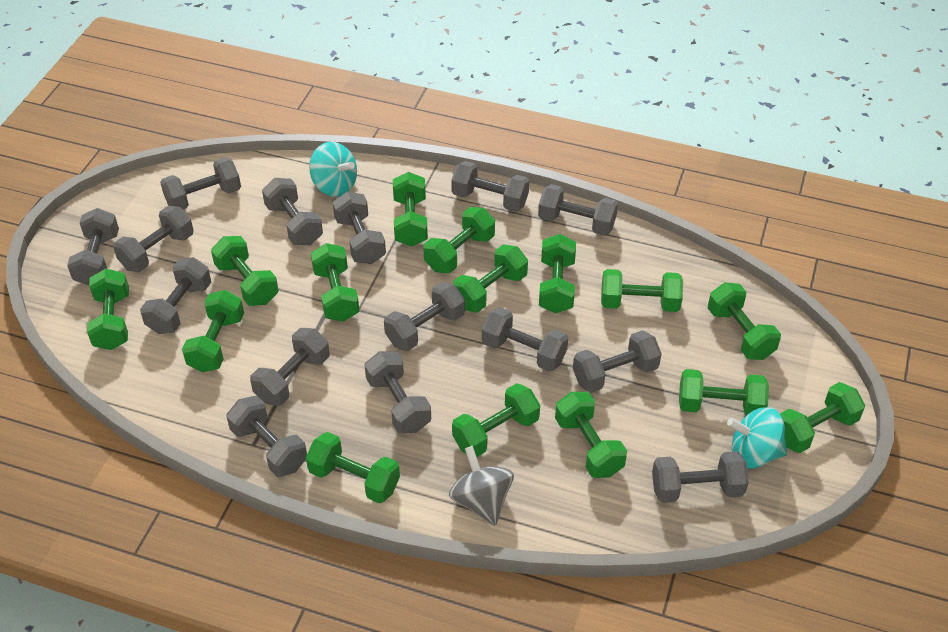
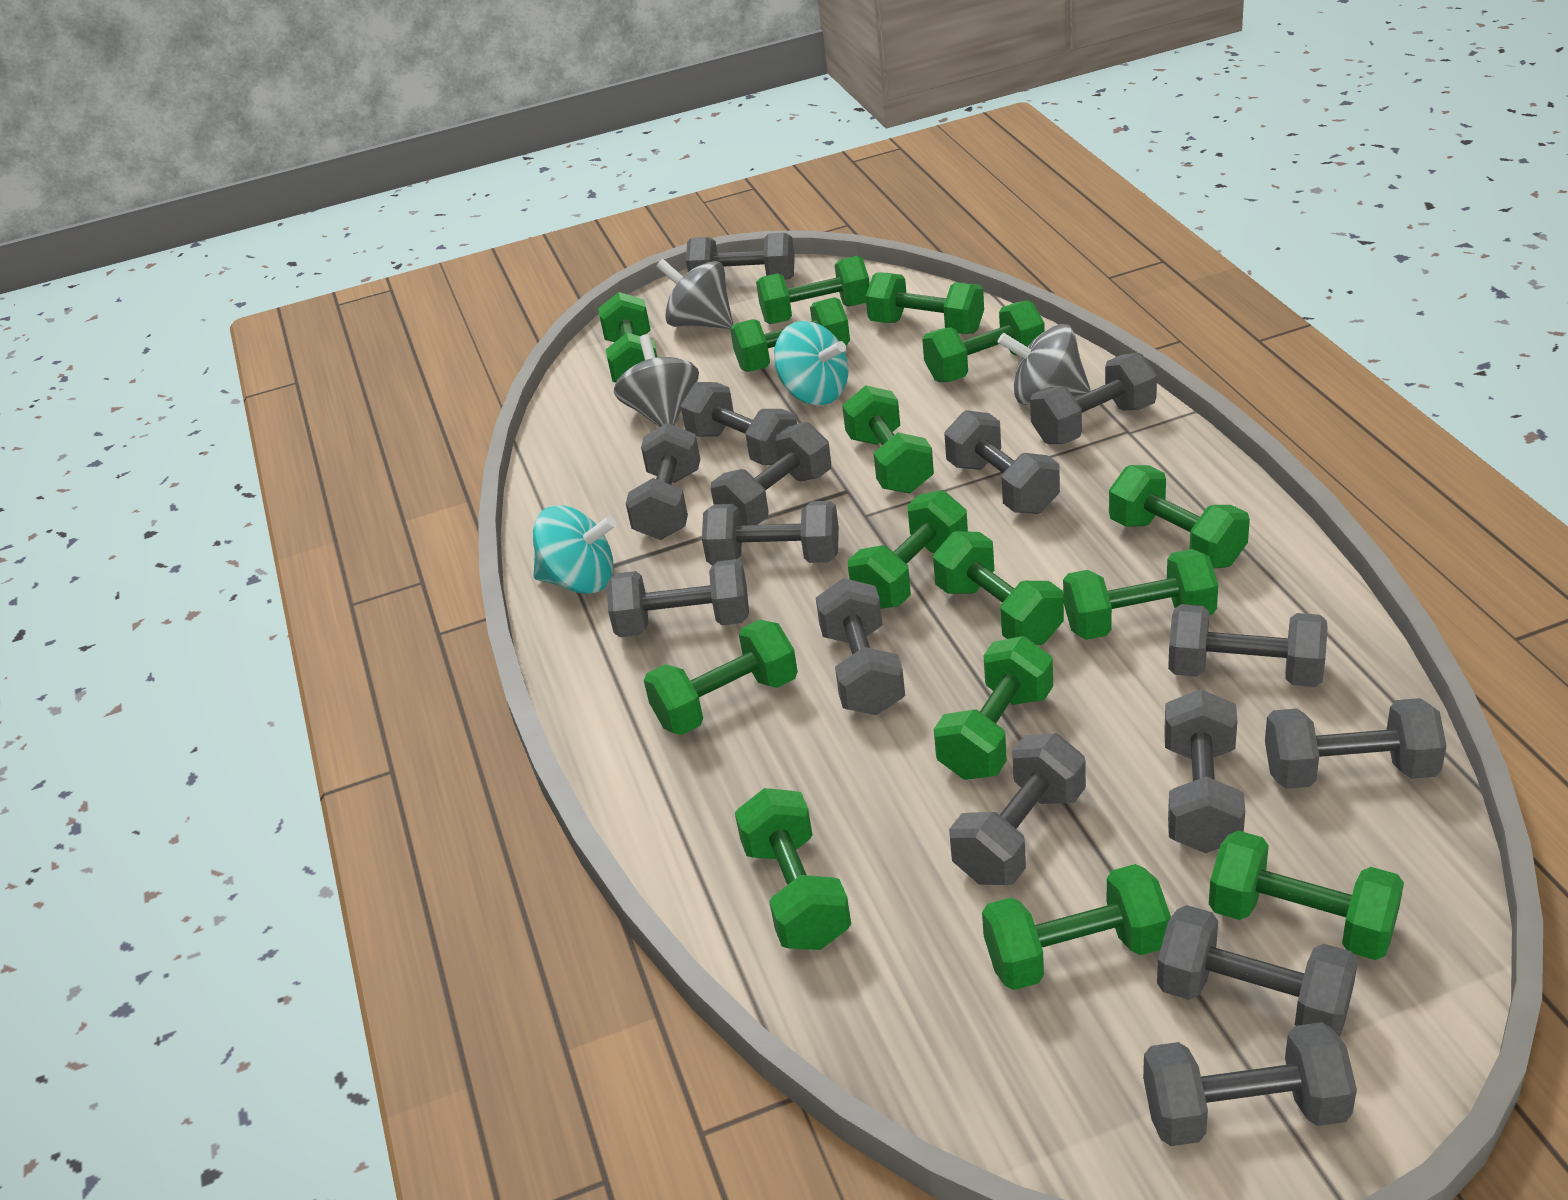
grey spinning top: [449,446,514,525] = 1 -> [614,334,699,427] [656,259,733,329] [998,324,1091,405] = 3

